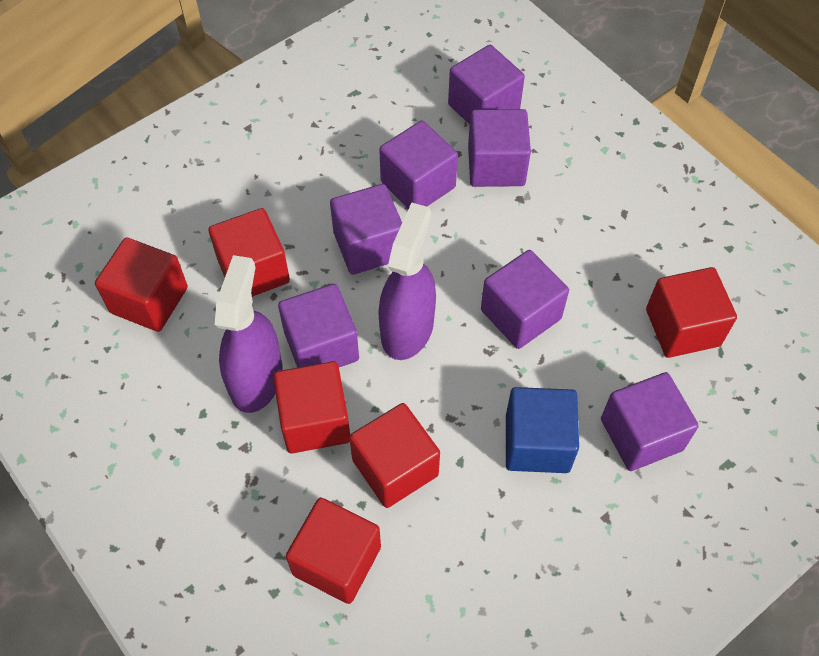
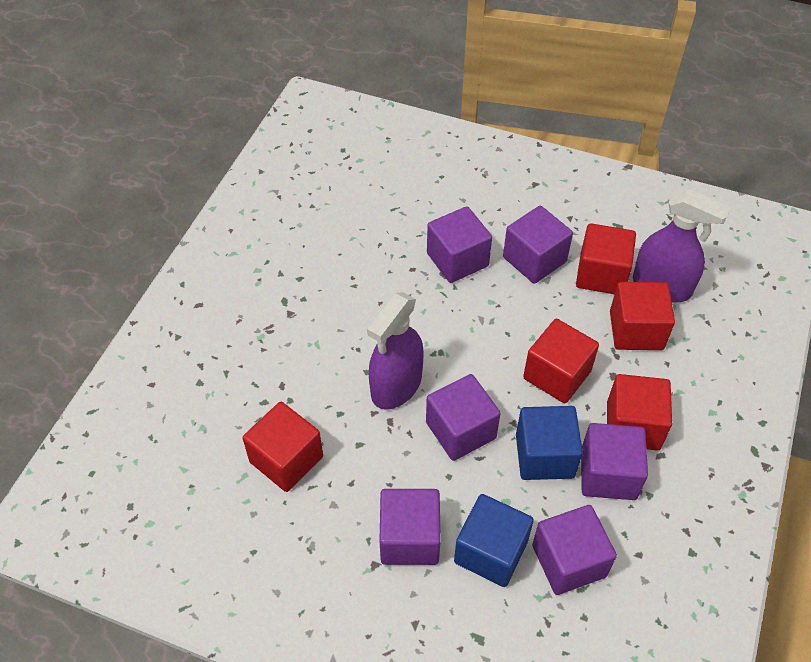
blue cube: [506,387,579,473] = 1 -> [454,494,534,587] [516,406,583,480] = 2
purple cube: [278,284,359,368] [330,184,402,275] [379,120,458,209] [448,45,525,125] [468,109,531,187] [481,250,569,349] [601,372,699,471] = 7 -> [380,489,441,565] [426,374,501,461] [427,206,492,283] [503,206,573,284] [532,505,617,595] [581,423,648,500] = 6
red cube: [95,237,188,332] [208,208,290,297] [273,361,350,453] [286,498,381,604] [349,403,440,508] [646,267,737,358] = 6 -> [243,402,323,492] [523,319,599,403] [576,223,636,294] [607,374,672,451] [610,282,675,350] = 5

